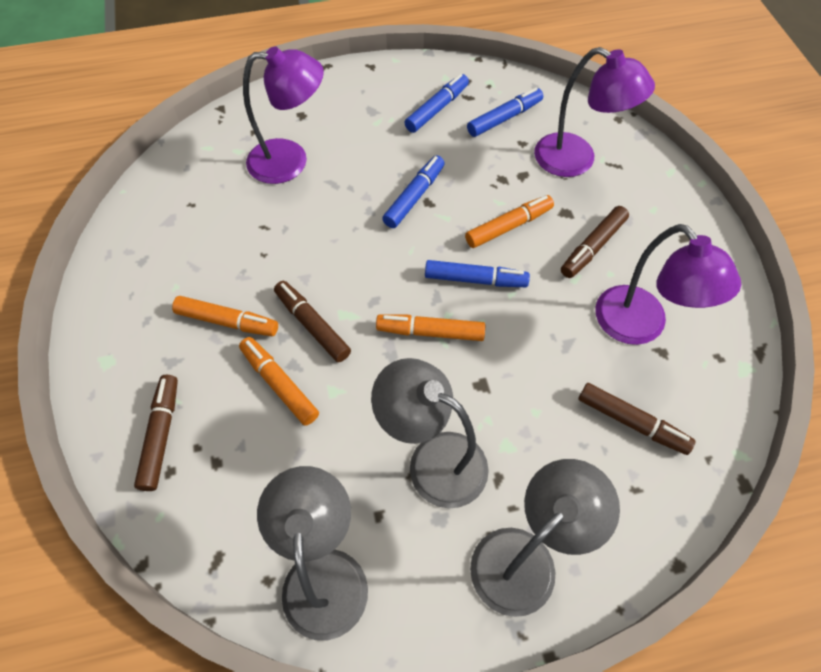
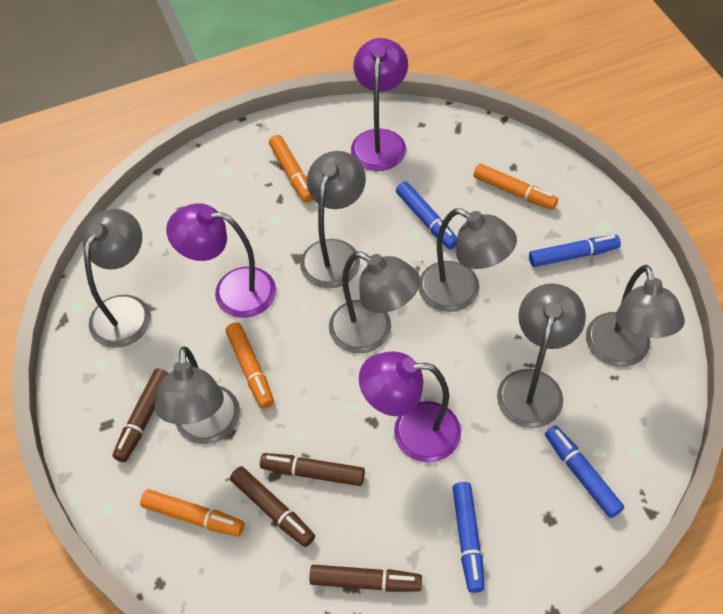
grey lamp: [257,466,368,640] [371,358,489,508] [470,459,620,617] = 3 -> [82,209,151,348] [155,346,240,444] [300,151,366,288] [329,251,420,353] [419,208,517,312] [497,283,586,428] [586,265,685,367] = 7

